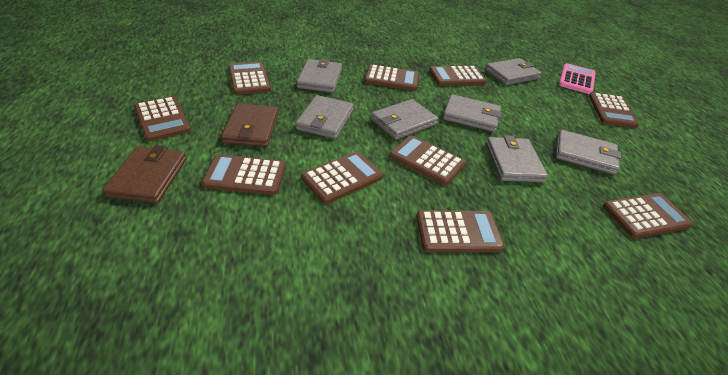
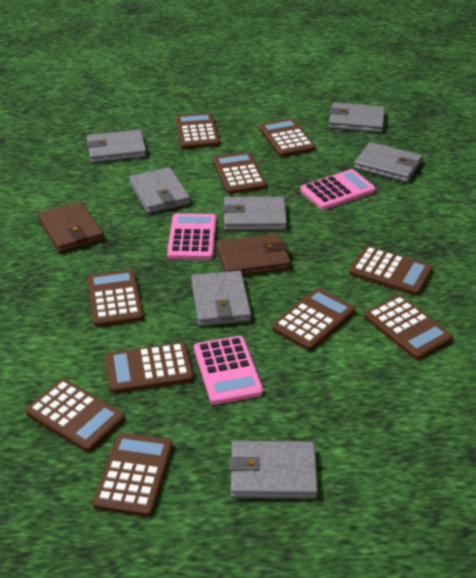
pink calculator: [559,63,596,94] = 1 -> [167,213,216,260] [194,336,263,405] [300,169,375,210] = 3

